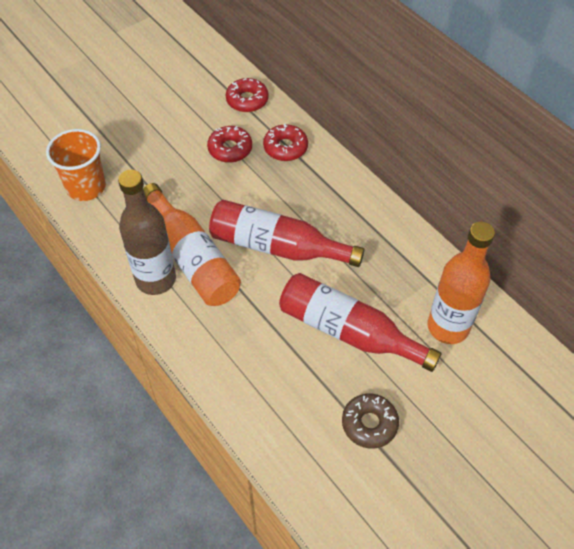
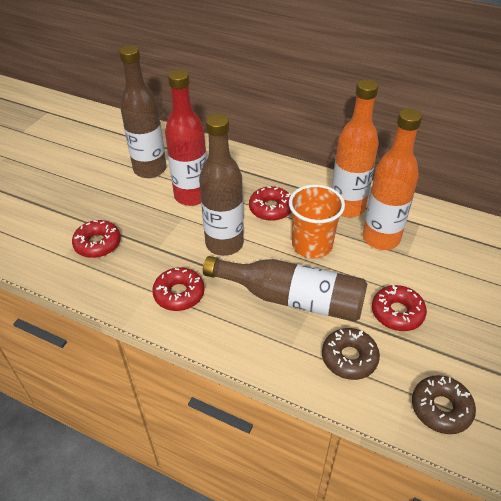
brown bottle: [118,170,176,295] = 1 -> [119,45,166,178] [199,114,244,256] [203,256,367,322] = 3
brown donut: [342,394,399,448] = 1 -> [322,328,380,380] [412,375,476,434] = 2
red bottle: [209,200,364,267] [279,273,441,372] = 2 -> [165,69,207,206] = 1
red donut: [207,126,252,163] [226,78,269,112] [263,124,308,161] = 3 -> [72,220,121,258] [152,267,205,311] [249,186,291,221] [372,285,427,331] = 4

